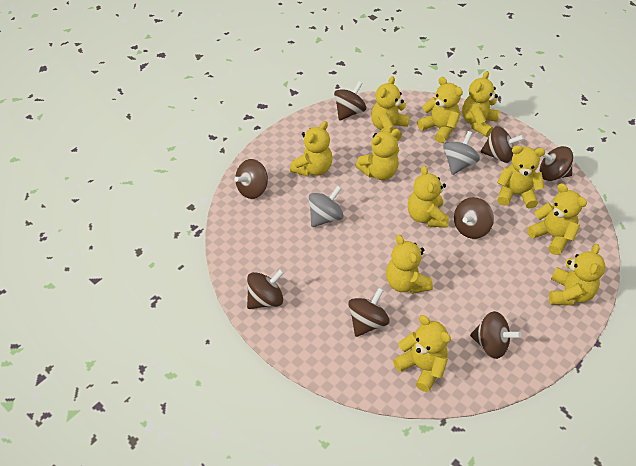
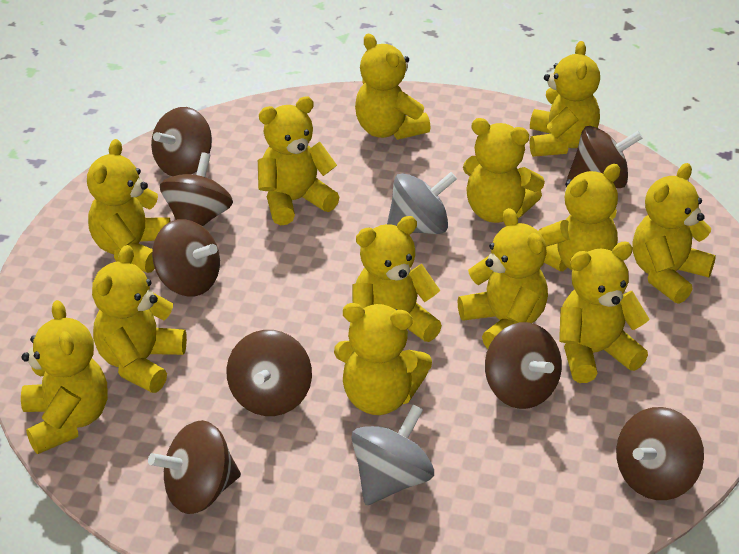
yellow teddy bear: [290,121,333,177] [355,129,400,180] [371,76,409,141] [386,235,433,294] [393,315,451,392] [408,165,449,228] [417,77,463,143] [462,71,500,137] [497,145,545,208] [527,183,587,255] [549,244,605,305] = 11 -> [21,300,107,454] [87,139,171,273] [92,245,187,393] [258,96,340,225] [334,303,432,415] [352,216,442,342] [355,34,431,140] [457,208,548,349] [463,118,545,223] [530,41,600,157] [538,164,621,271] [559,242,649,383] [633,163,716,304] = 13

